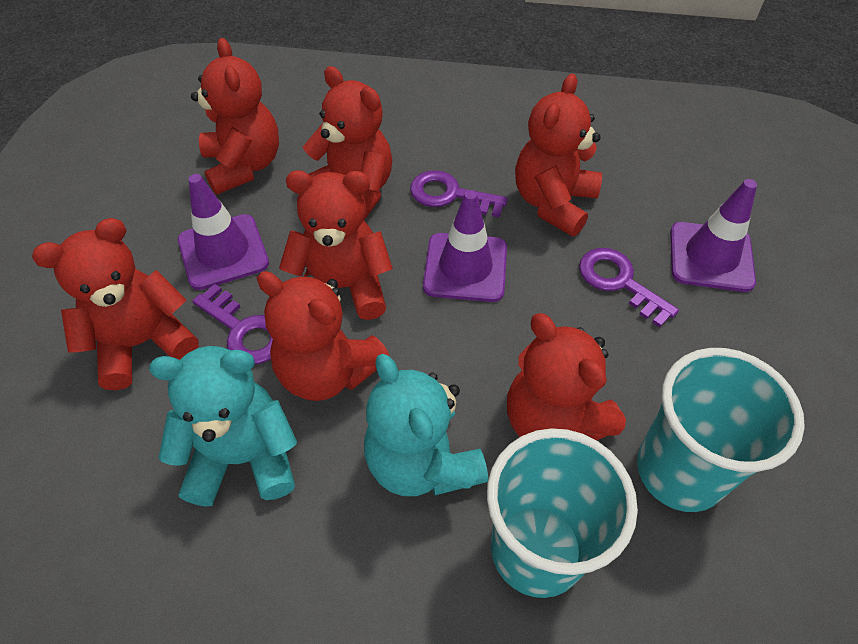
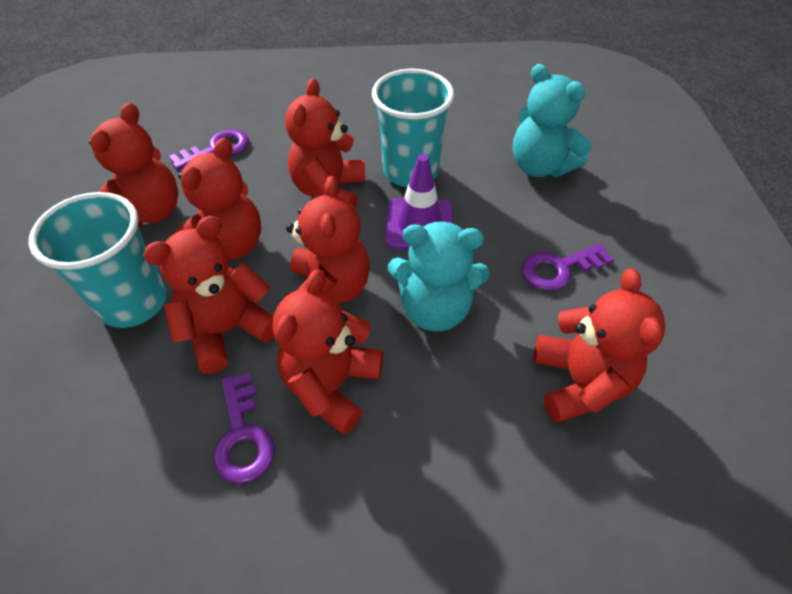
purple traffic cone: [178,174,269,290] [423,190,507,302] [670,179,757,292] = 3 -> [385,154,453,249] = 1

